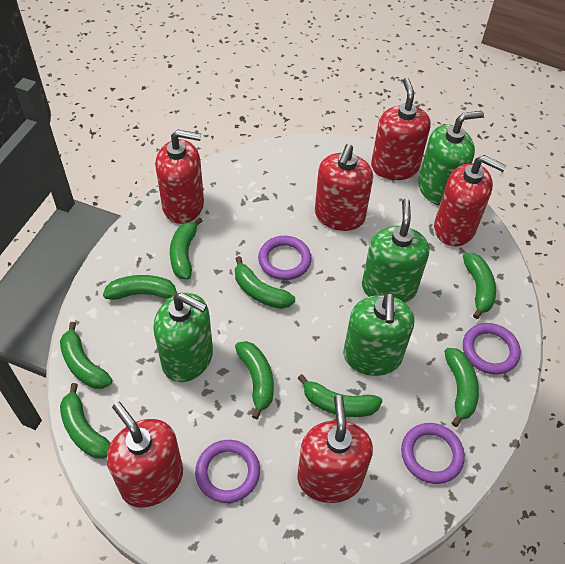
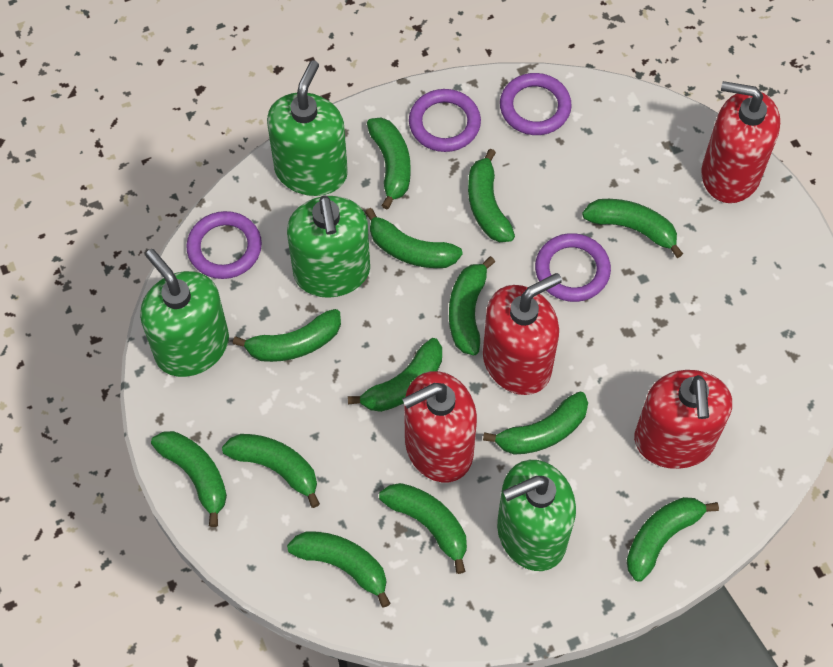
green banana: [60,322,112,389] [60,383,111,459] [103,275,178,300] [170,217,203,279] [235,256,295,309] [235,341,274,419] [298,374,383,417] [444,348,479,427] [463,253,496,319] = 9 -> [151,431,227,527] [222,434,320,508] [233,309,341,362] [287,531,391,608] [348,338,442,412] [365,208,463,268] [367,118,411,209] [379,483,467,574] [449,256,495,355] [468,149,515,242] [483,392,588,455] [582,199,683,258] [626,497,719,581] = 13
red soap dispenser: [107,402,183,507] [155,130,204,224] [297,395,373,503] [315,144,373,231] [371,78,431,180] [434,155,506,246] = 6 -> [402,371,477,483] [483,273,562,395] [634,370,732,469] [701,81,780,203] = 4

